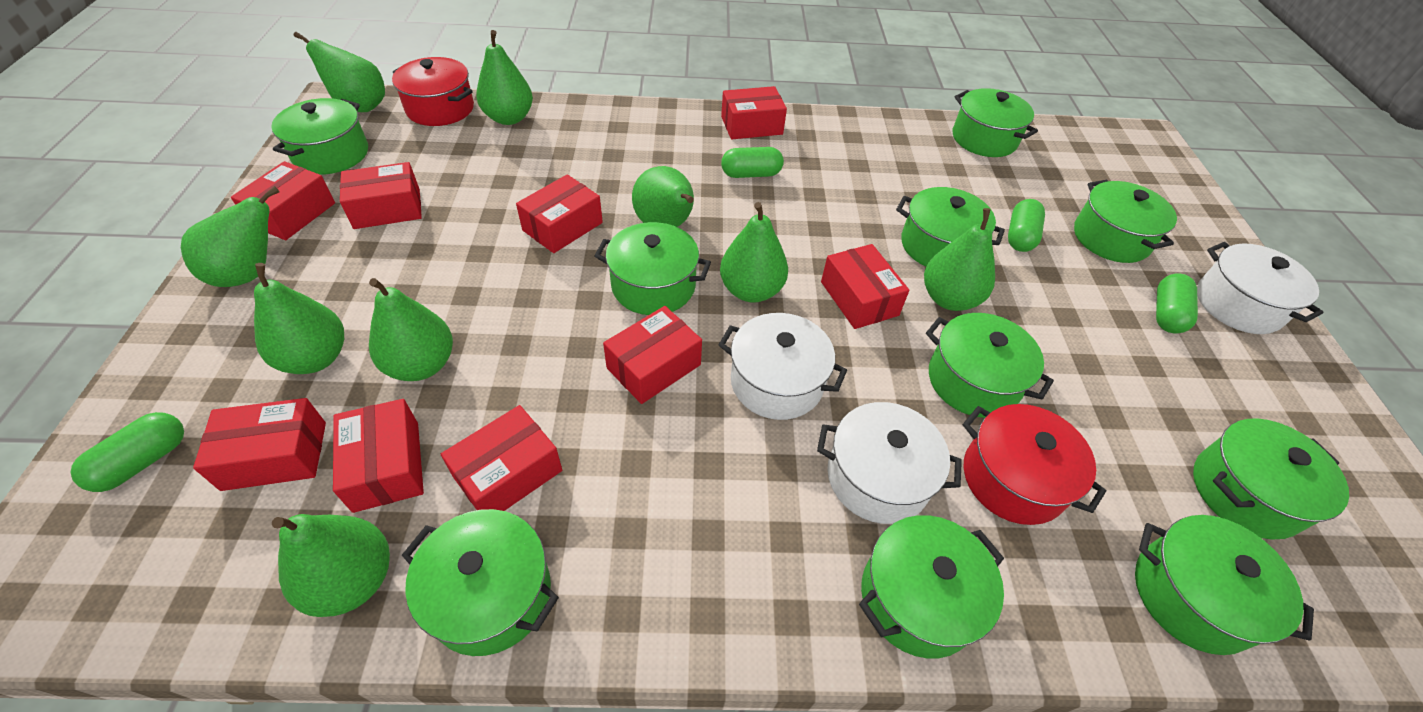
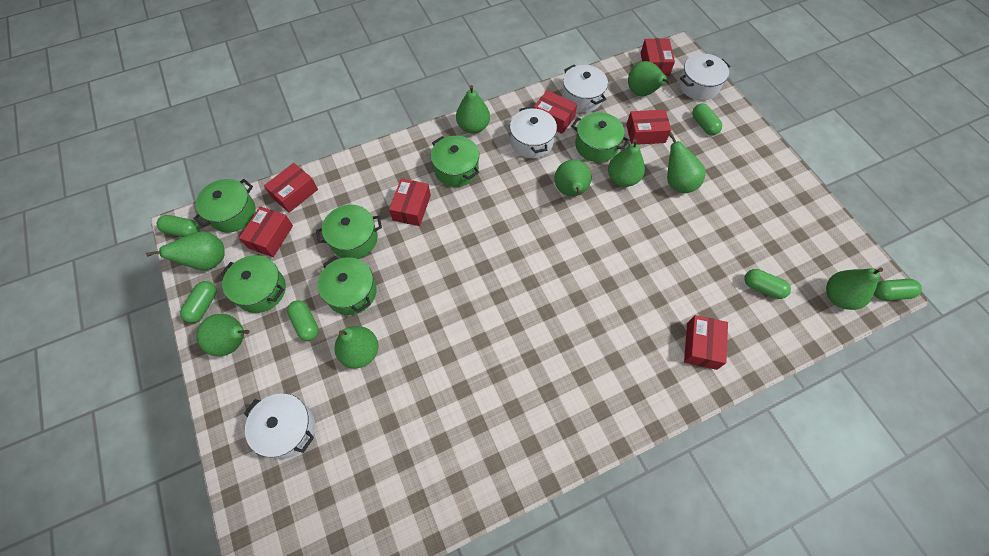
green capsule: [70,412,184,492] [721,147,784,178] [1008,199,1045,252] [1156,273,1198,333] = 4 -> [157,215,200,237] [180,281,216,323] [287,300,319,341] [692,103,722,135] [745,269,791,299] [874,279,922,301] = 6
green pot: [271,98,368,175] [402,509,559,656] [595,222,711,315] [859,515,1004,659] [896,187,1005,266] [926,313,1054,418] [953,88,1038,157] [1074,180,1177,263] [1135,515,1314,655] [1193,418,1349,539] = 10 -> [193,179,256,232] [221,255,286,313] [316,205,382,259] [318,256,377,315] [431,136,479,187] [571,112,629,162] = 6
red box: [193,398,326,491] [231,161,335,240] [333,399,424,513] [340,162,422,229] [441,405,562,511] [516,175,603,253] [603,306,702,404] [721,86,787,139] [821,244,910,329] = 9 -> [239,206,293,257] [264,163,318,213] [389,178,431,226] [534,90,577,134] [626,110,671,144] [641,38,675,76] [684,315,728,370] = 7
red pot: [392,57,474,126] [963,404,1106,525] = 2 -> none = 0
white pot: [718,313,847,420] [817,402,962,524] [1197,242,1323,334] = 3 -> [244,394,315,459] [510,106,557,158] [562,65,608,113] [679,53,730,101] = 4

